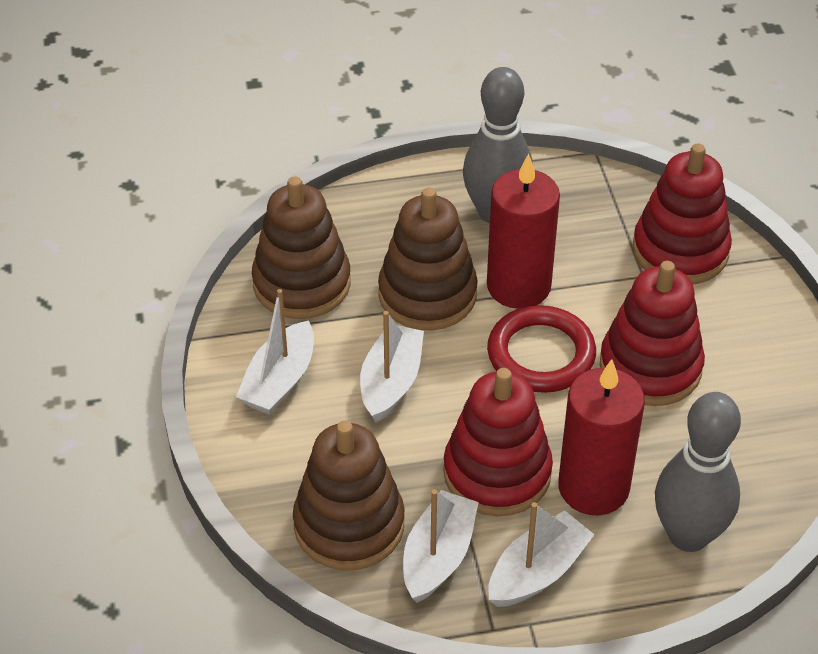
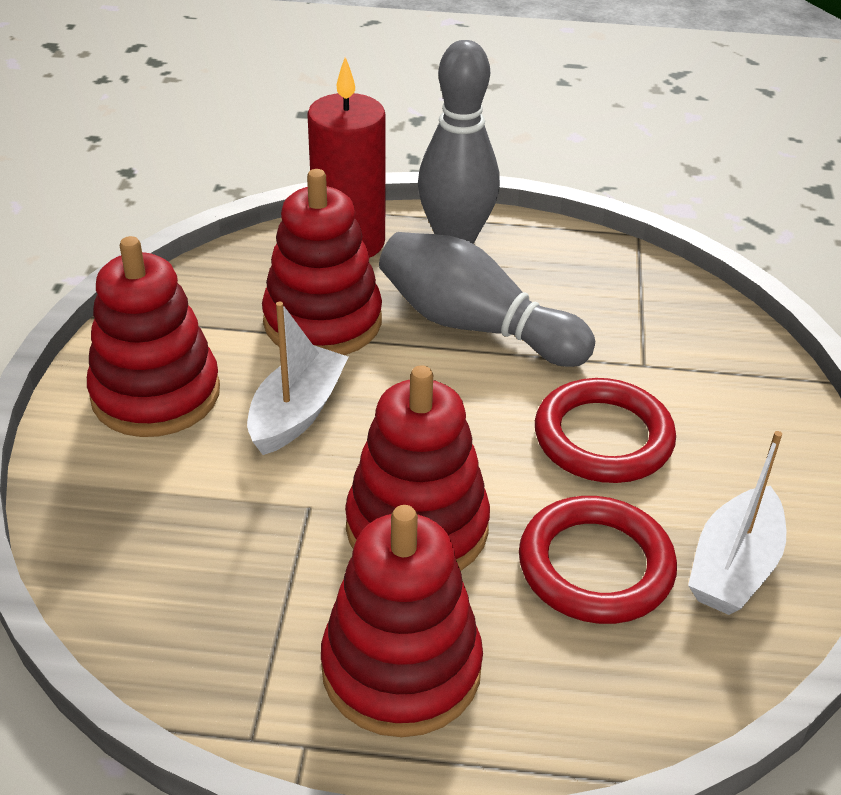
brown stacking toy: [252,176,351,319] [293,421,405,570] [378,187,478,330] = 3 -> none = 0
red candle: [487,154,560,309] [558,359,645,515] = 2 -> [307,57,386,258] = 1
red ring: [487,305,596,393] = 1 -> [519,496,677,624] [535,378,676,483] = 2
red stacking toy: [443,368,553,516] [599,261,705,406] [633,144,732,284] = 3 -> [87,236,220,437] [262,169,382,355] [321,505,483,737] [345,365,490,571] = 4
white boat: [236,289,314,414] [360,311,424,422] [403,489,479,603] [488,502,595,607] = 4 -> [247,301,348,455] [688,431,786,615] = 2

